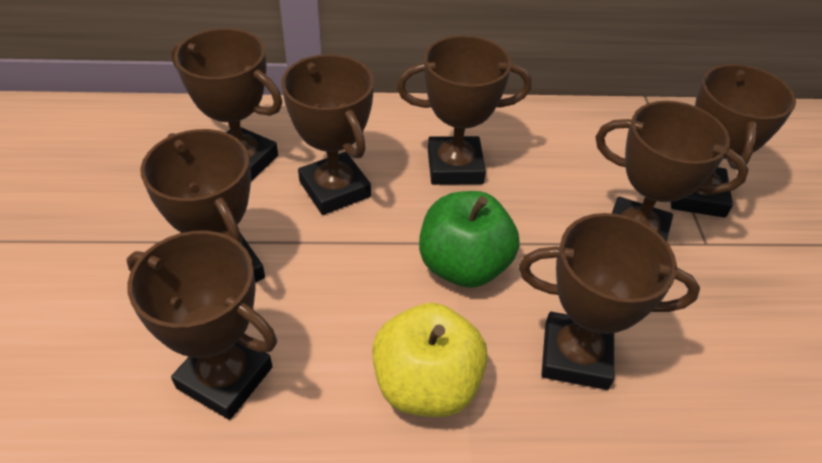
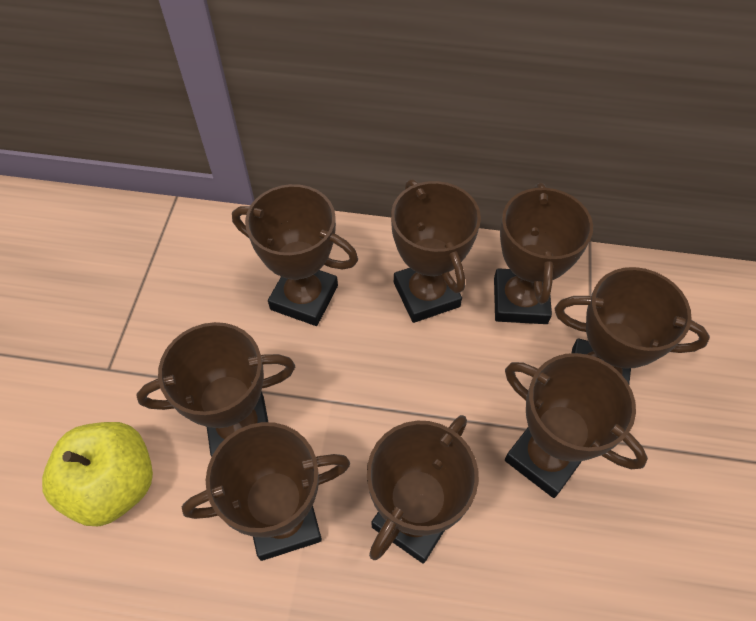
green apple: [419,191,520,288] = 1 -> none = 0

